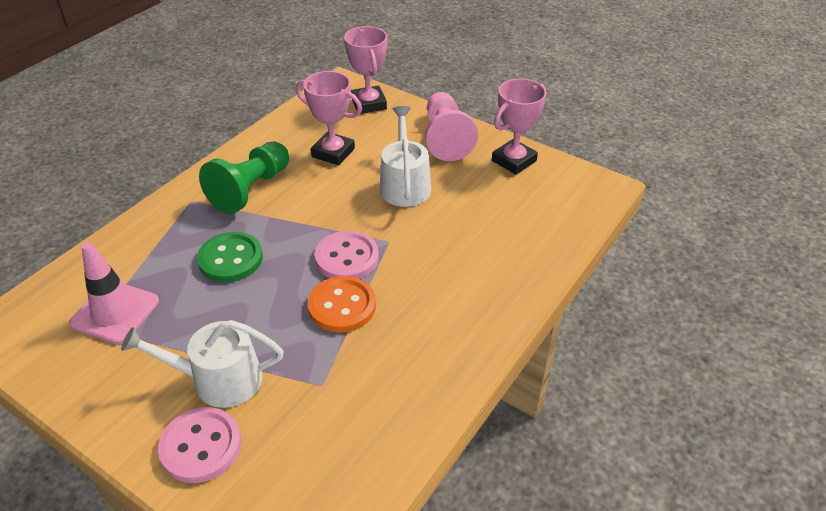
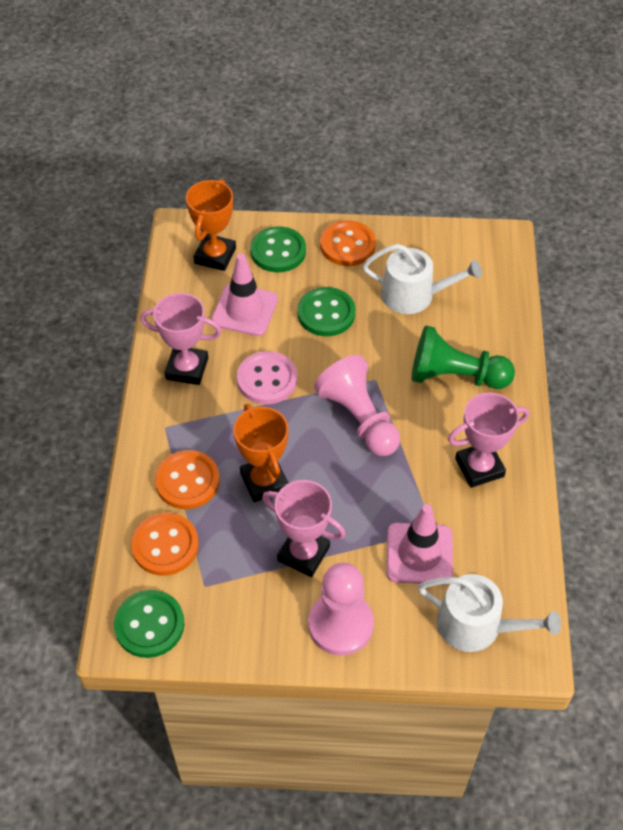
green button: [197,232,263,282] = 1 -> [114,590,185,658] [250,226,306,272] [297,287,355,336] = 3
orange button: [308,276,376,333] = 1 -> [131,513,199,576] [155,450,220,509] [320,220,376,266] = 3
orange trophy: none = 0 -> [186,179,236,271] [234,404,288,502] = 2
pink button: [158,407,241,483] [315,231,379,279] = 2 -> [237,351,297,404] = 1
pink pawn: [425,92,478,161] = 1 -> [308,563,374,656] [314,355,400,456] = 2
pink traffic cone: [69,242,159,344] = 1 -> [211,253,278,336] [387,504,453,585] = 2

